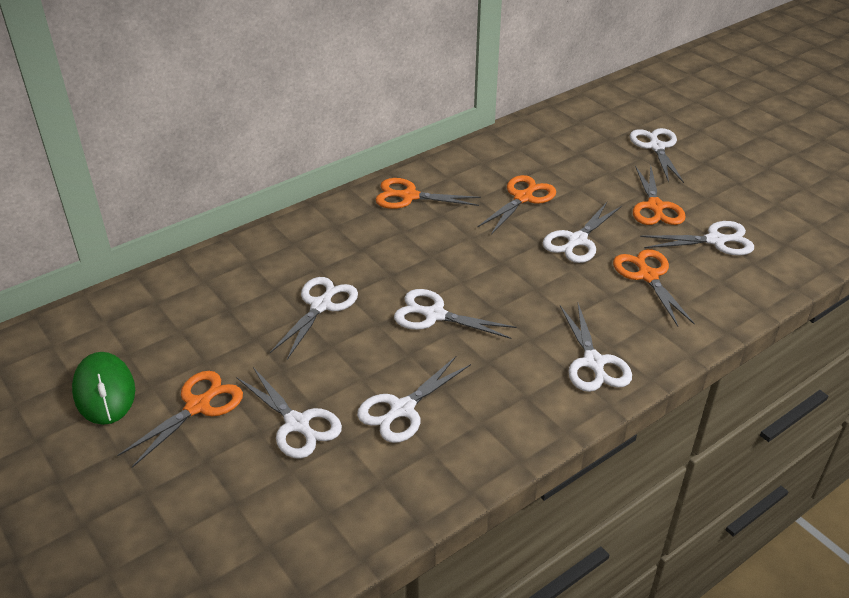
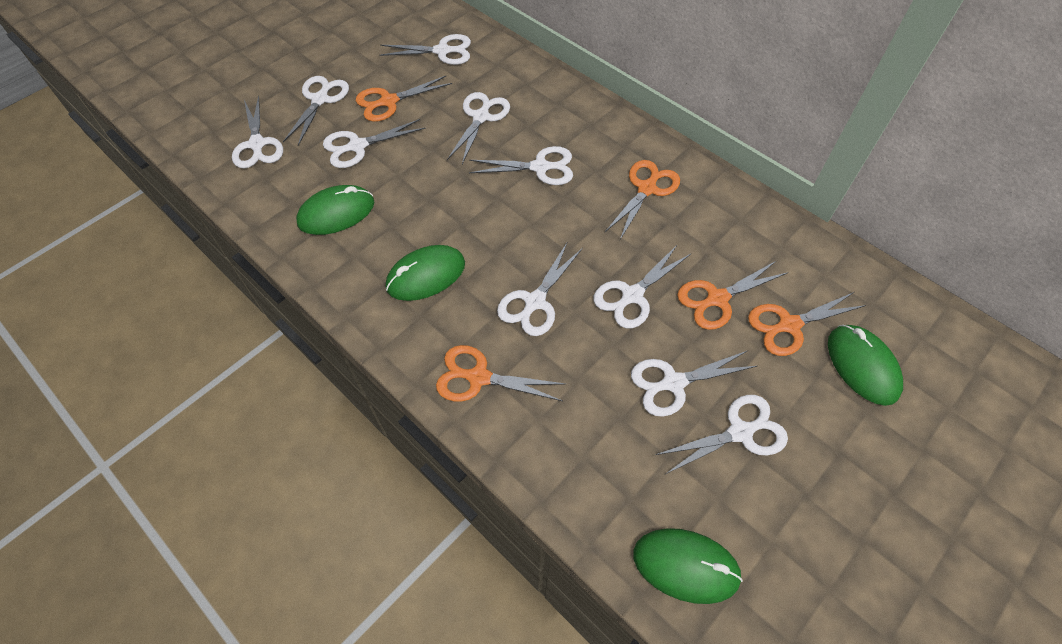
green mouse: [72,352,135,425] = 1 -> [296,185,374,235] [386,245,465,301] [633,528,743,604] [828,325,903,406] = 4
white scissors: [236,367,342,459] [270,277,358,359] [357,356,471,443] [394,289,517,339] [543,202,622,263] [560,304,632,392] [630,128,684,183] [640,221,754,256] = 8 -> [232,95,283,168] [283,76,349,146] [323,119,426,168] [379,34,471,65] [447,92,510,164] [469,146,573,185] [497,243,583,336] [594,244,691,328] [631,351,757,417] [656,395,788,474] = 10

